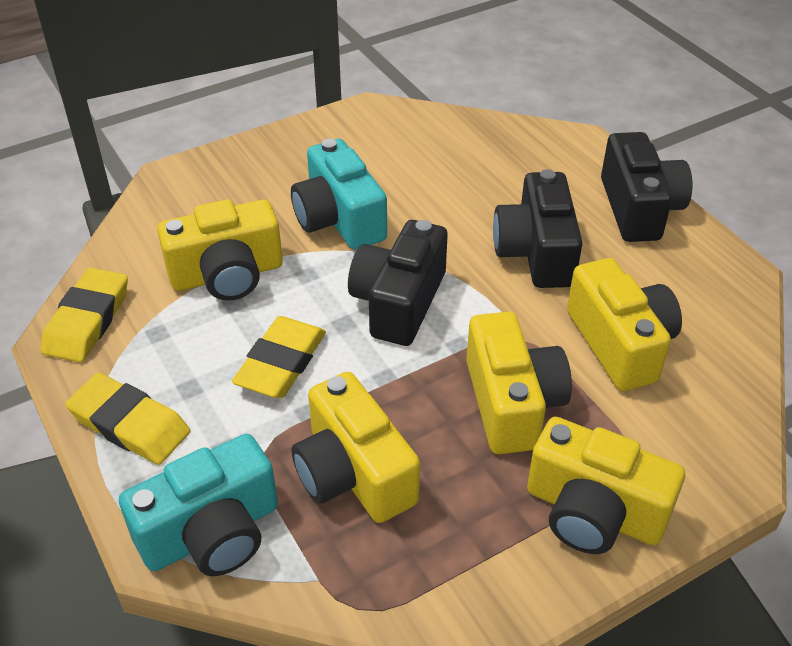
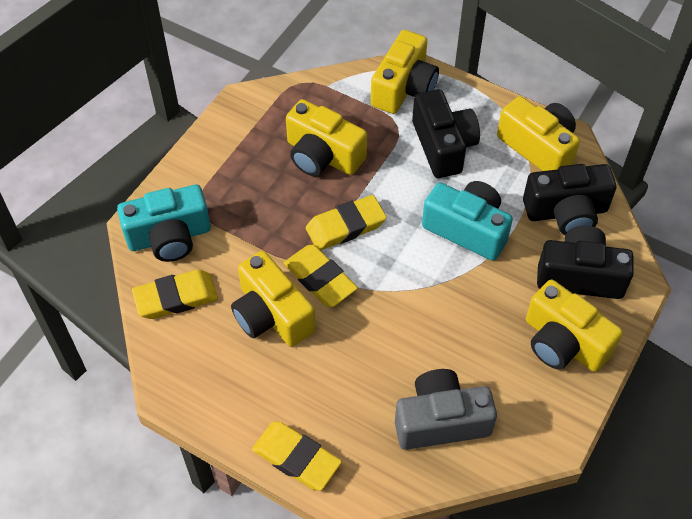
grey camera: none = 0 -> [395,369,497,450] = 1
yellow eraser: [40,268,128,363] [65,373,190,465] [232,316,326,398] = 3 -> [132,270,218,319] [252,422,342,491] [284,245,358,307] [306,195,387,251] = 4

